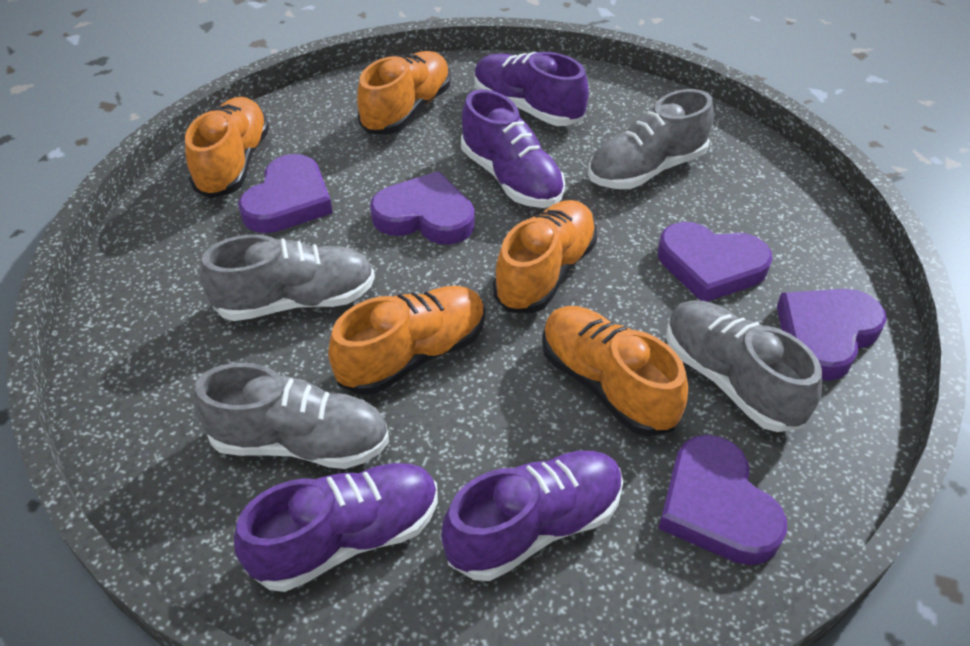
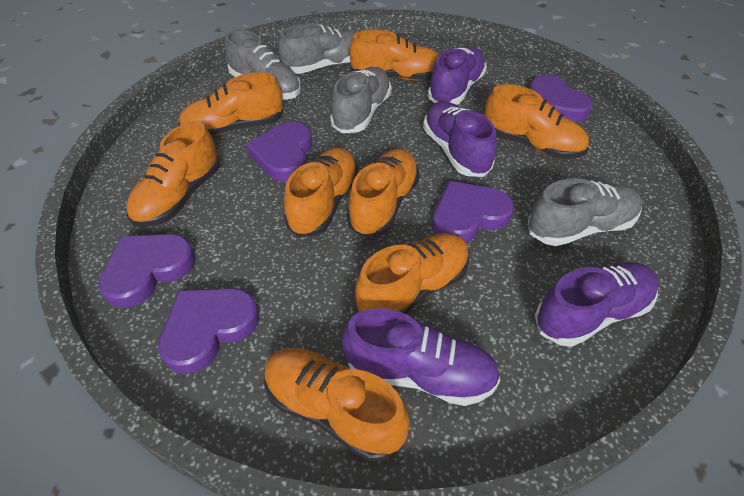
orange shoe: [185,97,269,198] [328,286,485,395] [357,51,451,134] [493,200,597,313] [542,306,688,436] = 5 -> [126,122,220,227] [178,72,283,136] [264,348,410,461] [284,148,359,237] [347,149,420,237] [349,29,439,81] [356,233,469,314] [484,84,589,159] = 8

